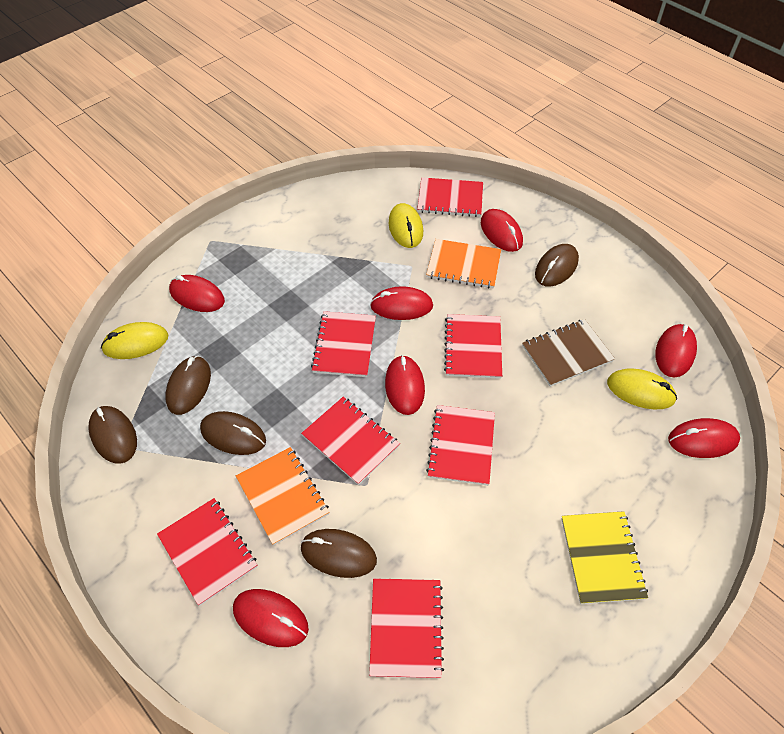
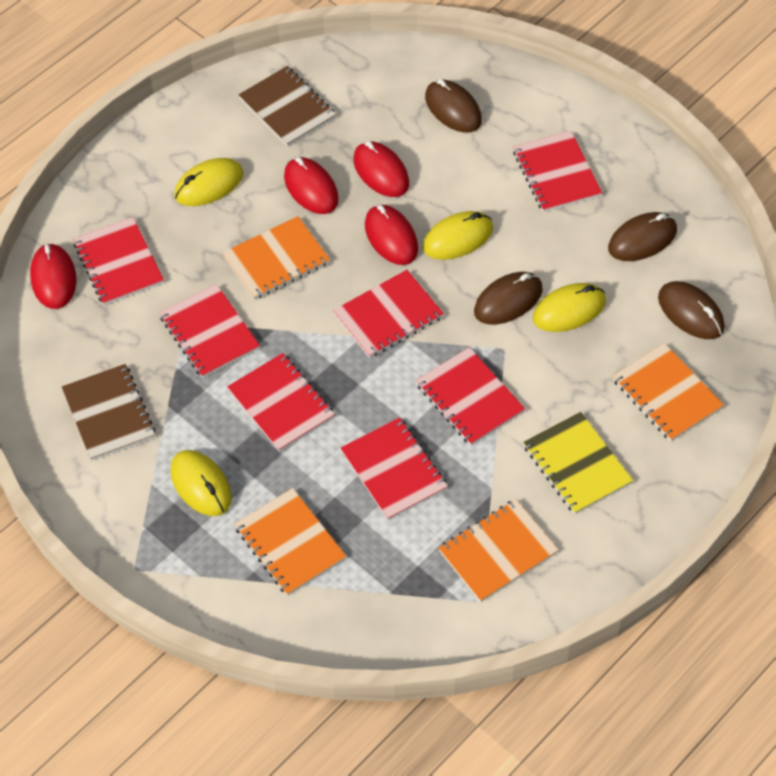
brown mouse: [88,406,137,464] [165,356,211,415] [200,411,266,455] [301,529,377,578] [535,244,579,287] = 5 -> [425,79,482,133] [474,272,543,324] [608,212,677,261] [658,281,725,339] = 4
brown notebook: [522,319,615,387] = 1 -> [62,364,156,461] [238,66,336,147] = 2
orange notebook: [236,447,329,545] [426,239,501,289] = 2 -> [223,216,330,300] [234,488,347,596] [438,499,559,602] [613,343,724,441] = 4
red mouse: [169,275,225,312] [233,589,309,647] [370,286,433,320] [385,355,425,415] [481,209,523,252] [655,324,697,378] [668,418,740,458] = 7 -> [30,243,76,309] [284,157,339,214] [353,141,409,197] [365,205,418,265] = 4
yellow mouse: [101,322,168,359] [389,203,423,248] [607,368,677,409] = 3 -> [170,450,232,516] [174,158,243,206] [423,211,493,260] [533,283,606,332] = 4

